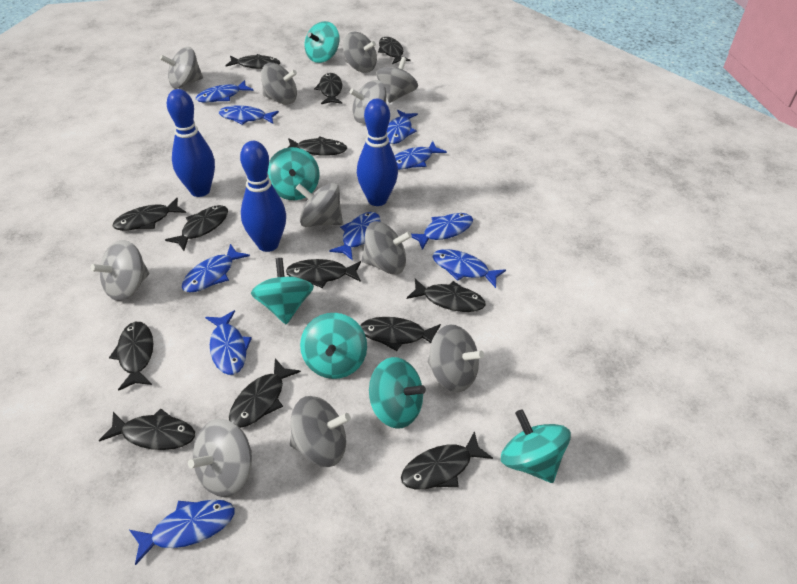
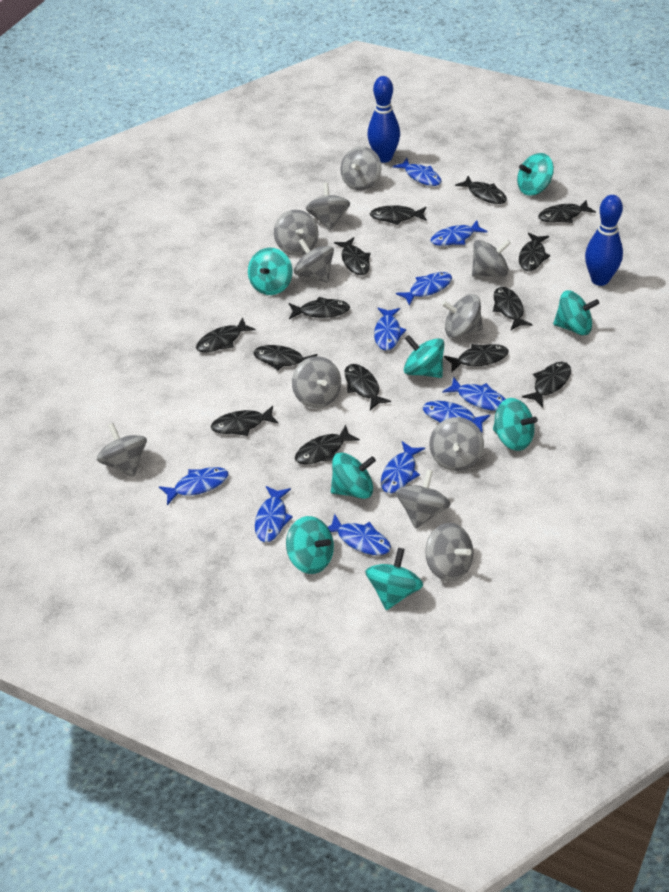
black fish: [99,408,195,450] [109,322,153,391] [113,198,186,231] [165,205,228,251] [225,54,280,69] [229,358,301,428] [286,259,361,288] [287,136,347,156] [314,73,342,104] [360,317,441,351] [378,37,411,64] [401,431,493,489] [407,279,486,312] = 13 -> [196,317,256,353] [211,406,279,436] [253,345,318,370] [289,297,350,319] [295,425,360,465] [334,237,371,275] [345,364,391,410] [370,205,427,225] [444,344,509,373] [455,176,507,204] [493,287,533,330] [519,233,551,271] [522,362,571,407] [538,200,596,223] = 14
blue bowling pin: [167,89,215,197] [240,141,286,252] [357,98,398,206] = 3 -> [367,76,400,163] [585,195,623,286] = 2
turquoise spinning top: [251,258,314,324] [268,147,319,200] [300,313,367,379] [305,21,340,63] [369,357,426,429] [501,409,571,483] = 6 -> [248,248,293,295] [286,516,334,574] [331,452,376,499] [365,548,423,610] [404,335,444,378] [493,398,538,451] [517,153,554,196] [553,290,599,335] = 8

